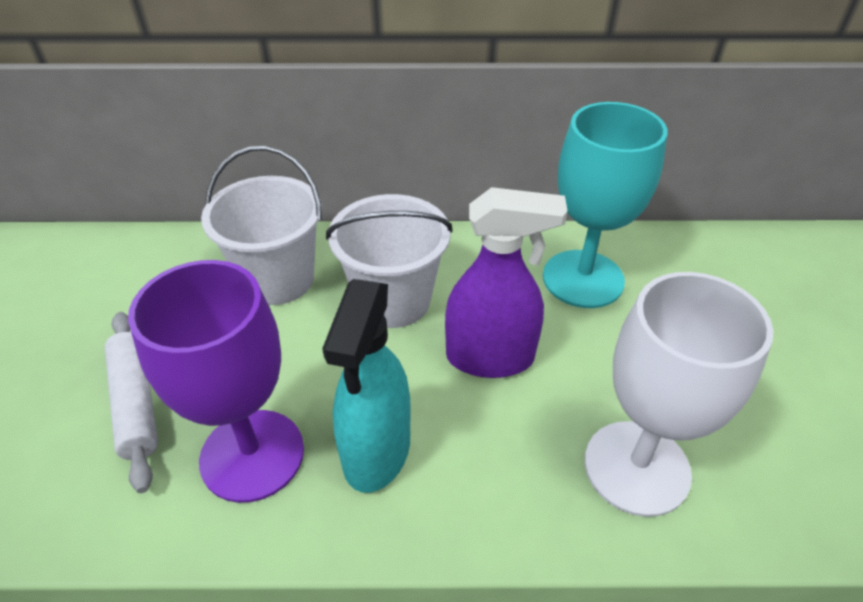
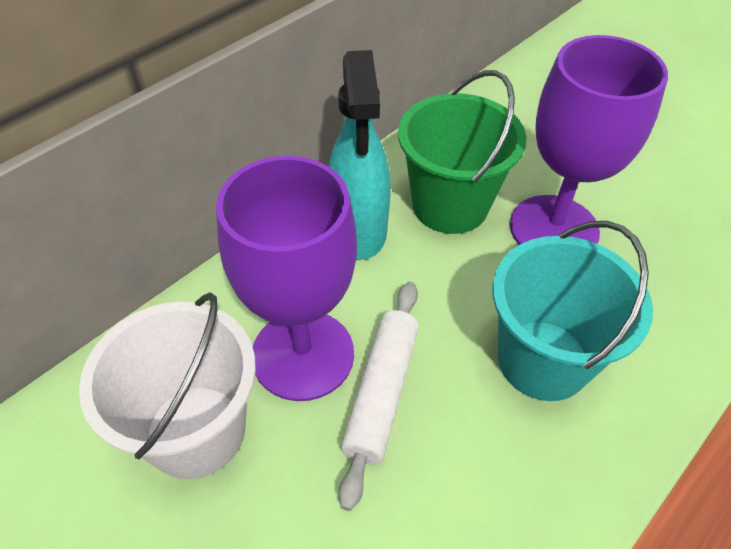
green bucket: none = 0 -> [398,70,526,234] = 1
purple goblet: [128,260,304,503] = 1 -> [216,156,357,401] [510,35,668,245] = 2
purple spray bottle: [445,187,568,378] = 1 -> none = 0
turquoise bucket: none = 0 -> [493,221,653,401] = 1
turquoise goblet: [543,102,668,308] = 1 -> none = 0
white bucket: [201,146,322,305] [326,194,453,328] = 2 -> [79,292,256,479] = 1
white goblet: [585,272,774,517] = 1 -> none = 0

